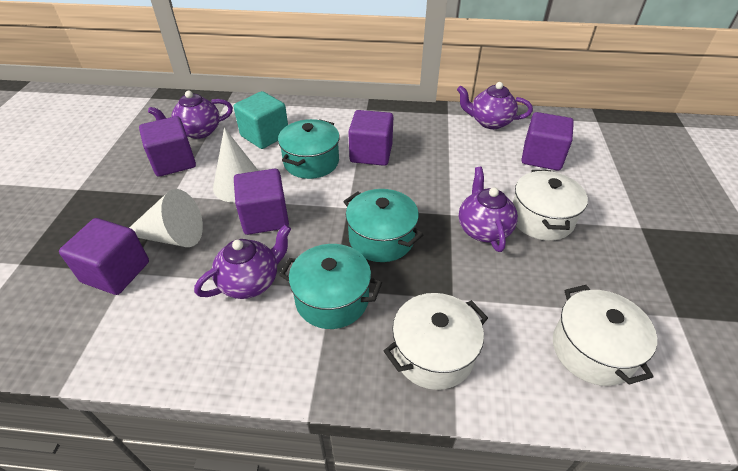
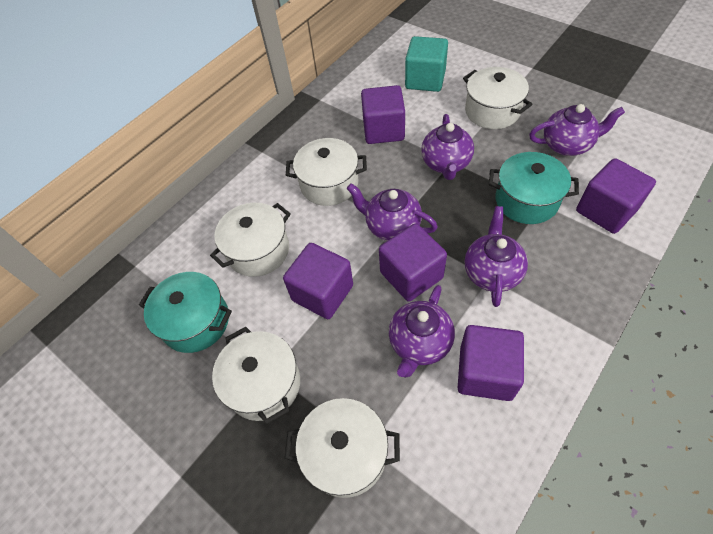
purple teapot: [148,91,233,139] [194,224,291,299] [457,82,533,129] [459,167,518,252] = 4 -> [347,183,438,241] [389,285,455,378] [421,114,474,180] [465,206,528,307] [529,104,625,156] = 5
turquoise pot: [278,119,340,179] [279,244,382,329] [343,189,423,262] = 3 -> [139,272,232,353] [489,152,579,224] = 2
white cone: [129,189,203,247] [213,128,259,203] = 2 -> none = 0
white pot: [384,293,488,390] [513,170,588,241] [553,285,657,386] = 3 -> [210,203,291,277] [212,327,300,424] [285,398,400,498] [286,138,367,206] [463,67,533,129] = 5

